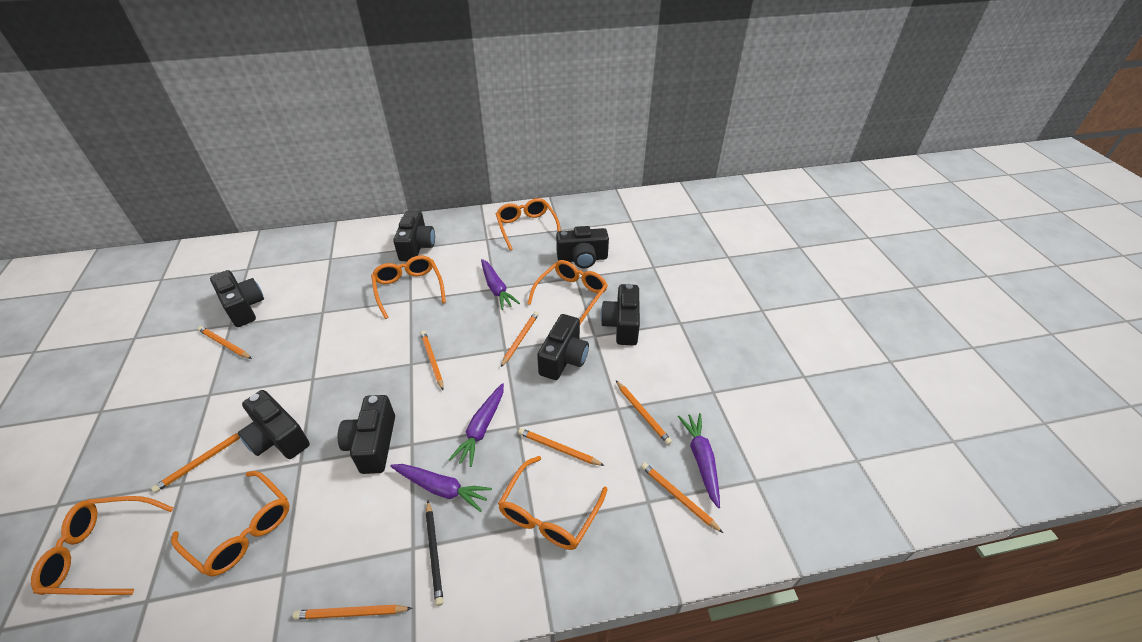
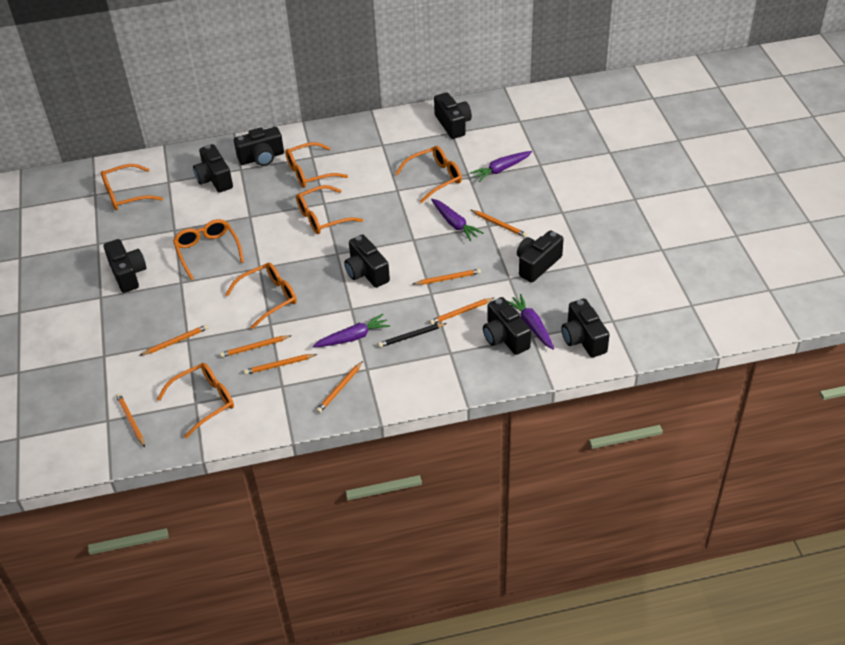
black camera: [210,270,264,327] [238,390,310,459] [338,395,395,474] [393,211,435,261] [537,314,589,380] [556,226,609,268] [601,284,640,346] = 7 -> [104,239,147,293] [193,144,233,193] [234,127,284,166] [344,234,390,288] [434,92,472,139] [483,297,531,355] [517,230,564,283] [561,299,610,358] = 8
orange glasses: [31,496,174,595] [171,471,290,576] [371,255,446,319] [496,198,561,251] [498,456,608,550] [527,260,608,324] = 6 -> [101,164,163,210] [157,363,234,438] [173,219,244,280] [225,263,297,329] [285,142,348,188] [296,185,363,234] [395,146,462,203] = 7

